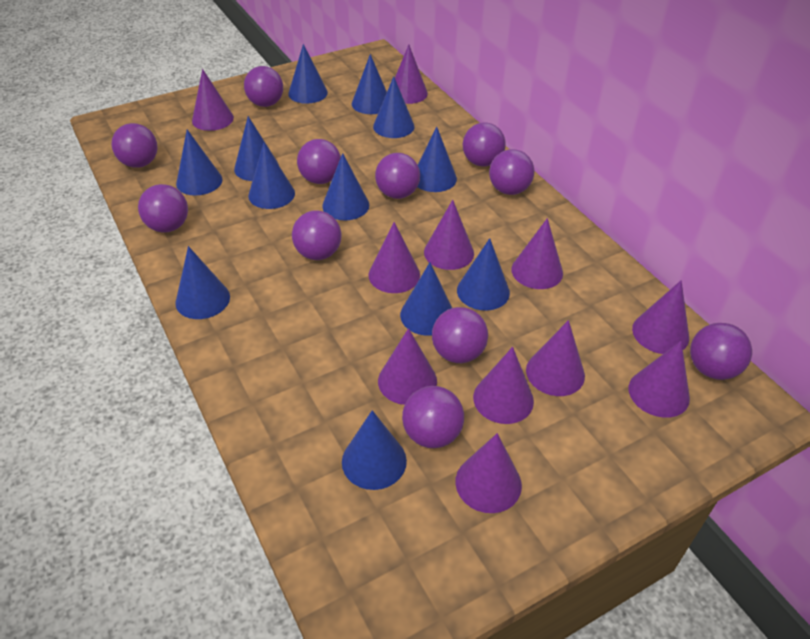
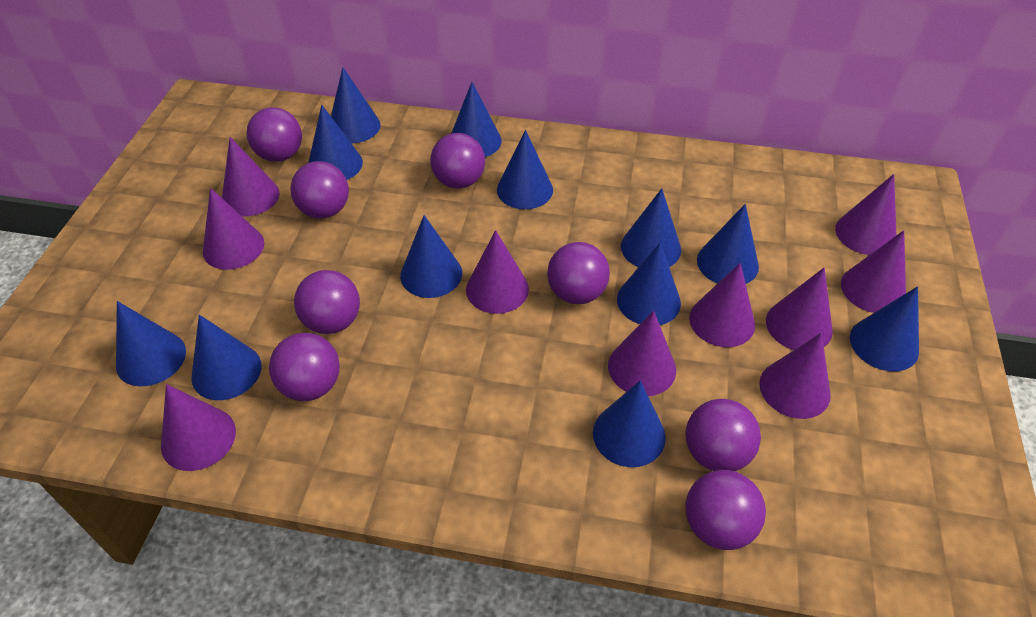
purple ball: [112,123,158,168] [138,184,188,232] [244,66,283,107] [292,210,341,260] [297,139,341,184] [375,153,420,199] [402,386,464,448] [432,307,488,363] [463,122,506,167] [489,149,534,195] [690,323,752,380] = 11 -> [247,107,302,162] [269,333,340,401] [290,161,349,219] [294,270,360,334] [430,133,485,189] [547,242,610,304] [686,399,761,471] [686,470,766,550] = 8
purple cone: [192,69,234,131] [368,222,420,293] [378,328,437,405] [395,45,428,104] [424,200,474,270] [455,433,522,513] [473,347,534,424] [511,218,563,289] [526,320,585,396] [629,341,690,418] [632,280,689,354] = 11 -> [161,384,236,471] [203,188,264,270] [222,137,280,216] [466,230,529,314] [608,311,676,396] [689,263,755,347] [759,333,831,419] [766,267,833,350] [835,174,896,255] [841,230,906,313] = 10

